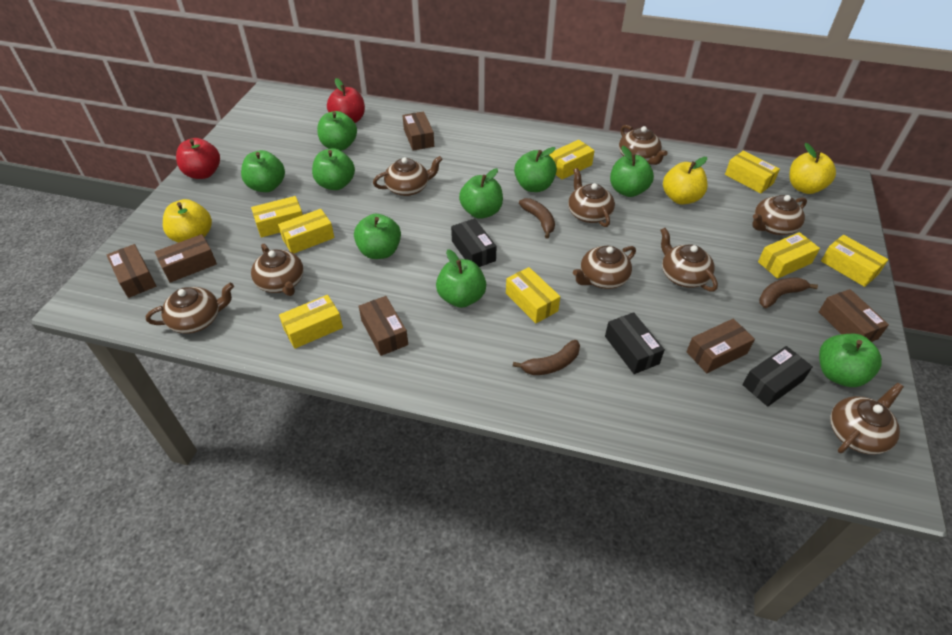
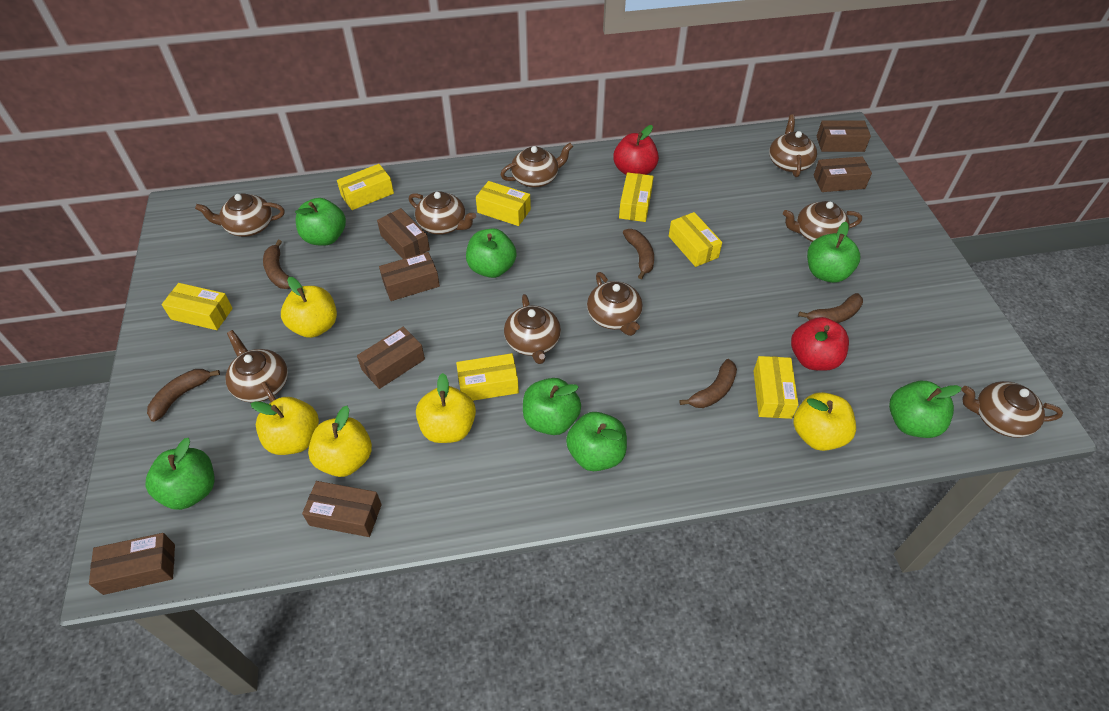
black box: [451,218,497,267] [605,312,665,374] [742,346,813,407] = 3 -> none = 0
brown banana: [513,340,580,375] [519,198,555,239] [759,277,818,308] = 3 -> [147,369,220,422] [263,240,290,289] [623,229,654,279] [679,359,737,408] [798,293,863,323] = 5
brown box: [107,244,156,298] [155,234,217,283] [359,296,408,356] [402,111,434,151] [687,319,755,373] [819,289,889,342] = 6 -> [89,533,175,595] [302,481,382,537] [357,327,425,389] [377,208,430,259] [379,252,440,301] [814,156,872,192] [817,121,871,152] = 7
green apple: [241,150,285,192] [312,148,355,190] [317,111,357,151] [354,214,401,259] [436,249,486,308] [459,168,503,219] [514,147,557,192] [610,146,654,197] [819,334,882,387] = 9 -> [145,438,214,510] [295,198,346,246] [466,228,516,278] [523,378,581,435] [566,412,627,471] [807,222,860,283] [889,381,961,438] = 7
yellow apple: [163,199,212,243] [663,157,708,204] [789,143,836,194] = 3 -> [251,397,319,455] [281,277,337,338] [308,406,372,477] [416,373,476,443] [793,392,856,451] = 5
yellow box: [251,196,303,237] [278,209,335,253] [279,295,343,349] [506,267,560,323] [549,140,595,180] [725,151,780,194] [758,232,820,279] [821,235,888,287] = 8 -> [162,283,233,330] [337,164,394,210] [456,353,519,401] [476,181,531,226] [619,172,654,222] [669,212,722,267] [754,356,799,419] = 7

